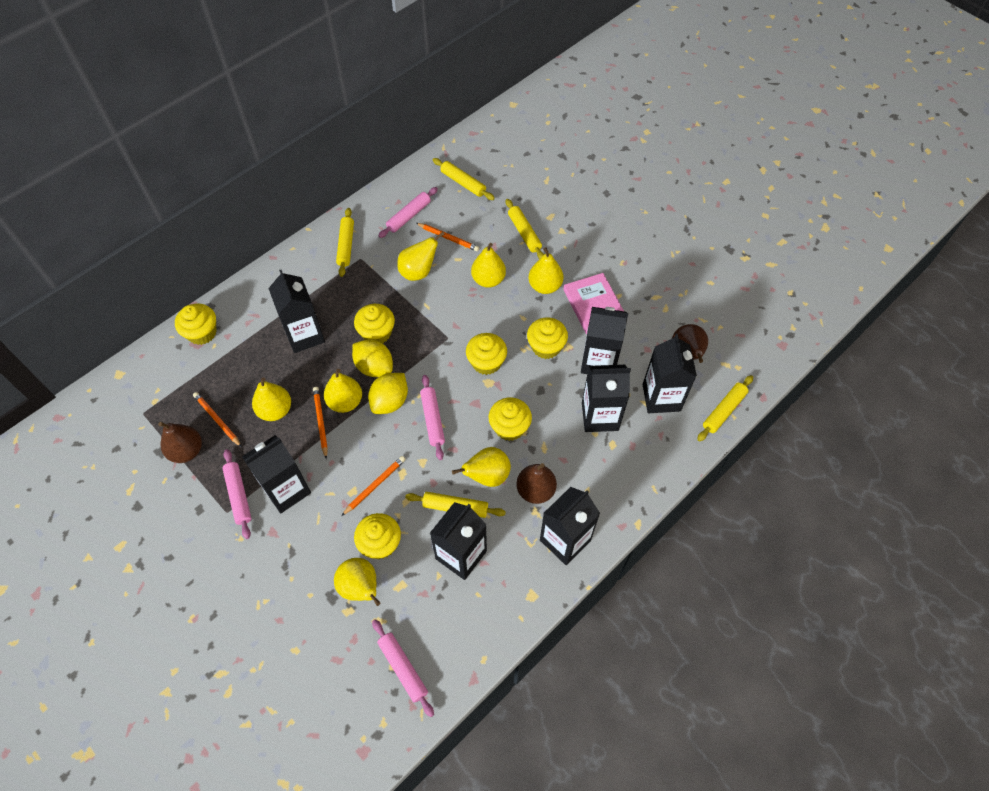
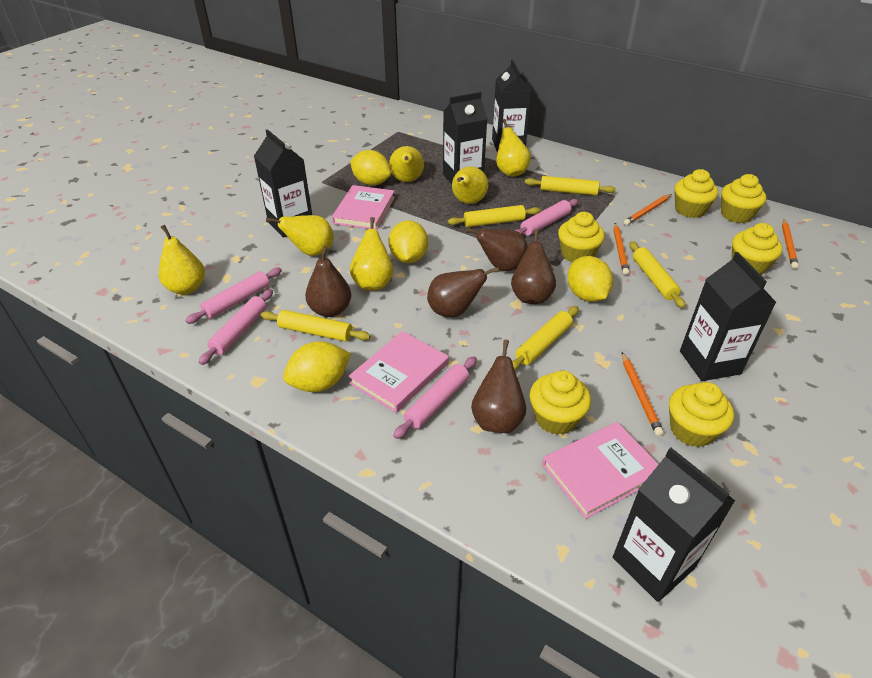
black carton: [242,435,311,513] [268,270,325,353] [430,502,487,580] [540,487,600,565] [581,307,628,374] [582,365,631,432] [643,334,697,413] = 7 -> [254,129,312,238] [443,92,487,184] [492,60,532,152] [613,448,735,602] [680,252,777,381] = 5
brown pear: [158,422,202,463] [516,463,557,504] [672,324,708,363] = 3 -> [305,246,351,317] [427,267,499,317] [466,228,528,271] [471,339,526,433] [511,229,556,304] = 5
pink book: [563,273,624,335] = 1 -> [332,185,395,230] [348,331,449,413] [542,422,659,519] = 3
yellow lemon: [352,339,393,377] [368,373,408,414] = 2 -> [283,342,351,392] [350,150,391,185] [388,220,428,263] [567,256,613,302] = 4
yellow pear: [252,377,291,421] [324,369,362,413] [334,558,381,606] [397,232,445,281] [452,447,511,487] [471,243,506,288] [528,247,563,294] = 7 -> [159,225,205,295] [266,215,334,256] [350,217,394,290] [389,146,424,182] [452,166,488,204] [496,119,531,177] = 6

